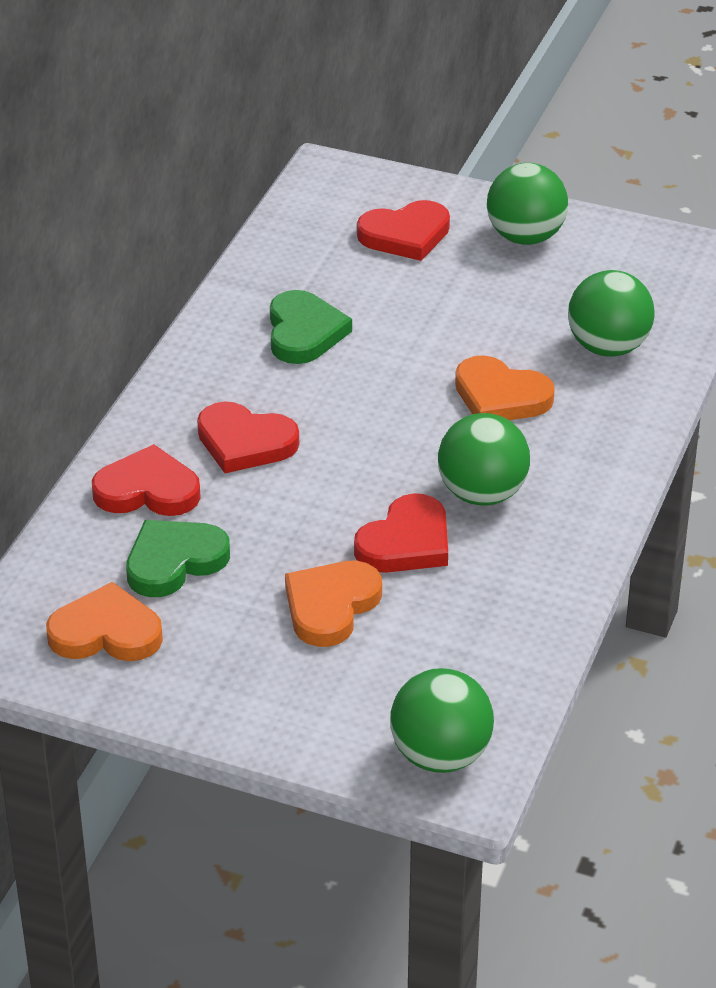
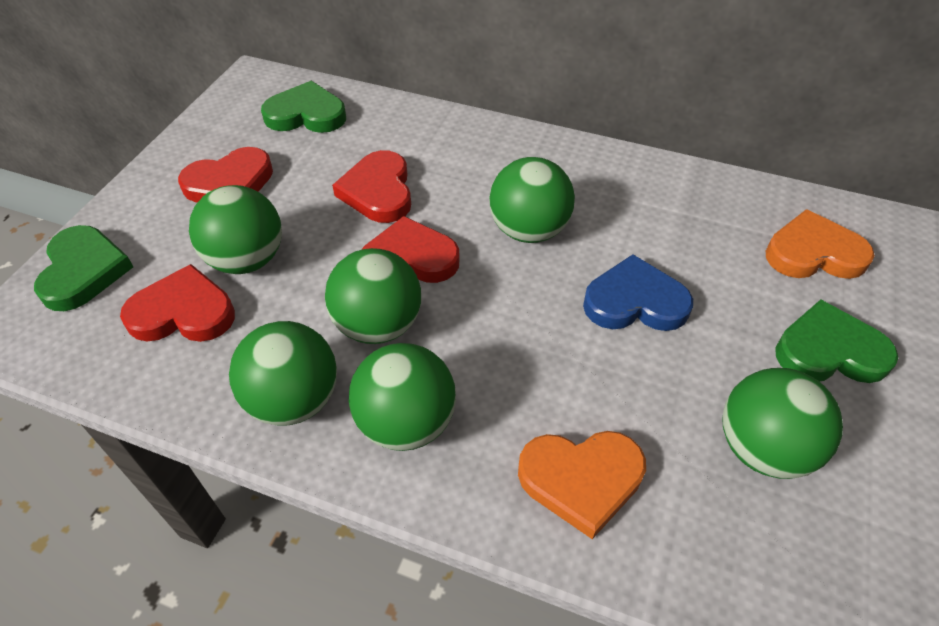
blue heart: none = 0 -> [583,254,693,331] = 1
green ball: [390,668,494,773] [438,413,530,506] [487,163,568,245] [568,270,654,357] = 4 -> [189,185,282,274] [229,321,337,426] [325,248,421,344] [349,343,456,451] [489,157,575,243] [722,368,843,479] = 6
green heart: [126,520,230,597] [270,290,352,364] = 2 -> [34,225,133,311] [261,81,346,133] [775,299,898,383] = 3
orange heart: [46,582,163,661] [285,561,382,647] [455,355,555,420] = 3 -> [518,431,646,539] [766,209,875,279] = 2

